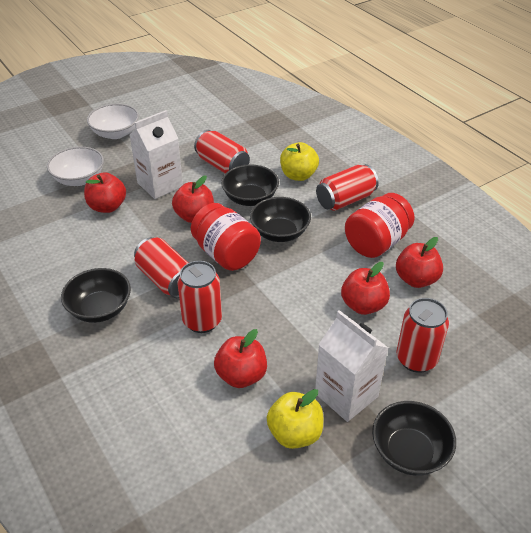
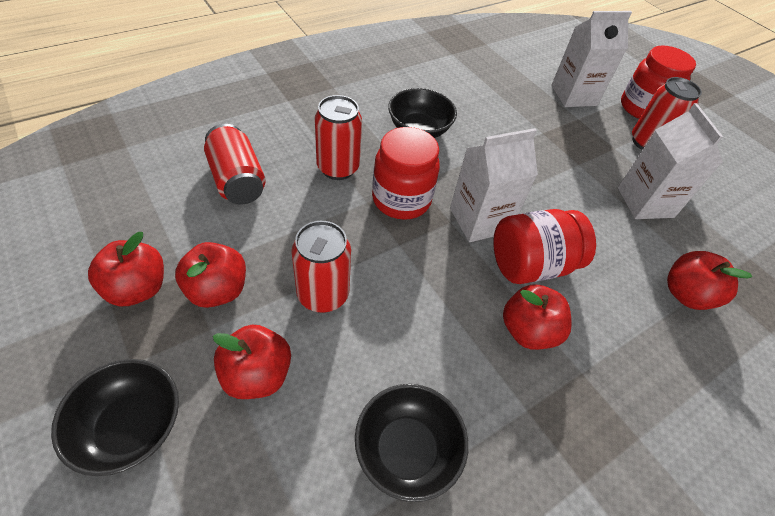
black bowl: [61,268,131,323] [221,164,279,206] [250,197,311,242] [372,401,456,476] = 4 -> [51,359,179,476] [355,384,468,502] [388,88,457,138] = 3
red can: [134,237,188,298] [178,261,222,333] [194,130,250,173] [316,164,379,211] [396,298,449,373] = 5 -> [204,124,266,205] [291,221,351,313] [315,95,362,180] [632,77,702,150] = 4
red jar: [191,203,261,271] [345,193,415,258] = 2 -> [372,127,440,220] [493,209,596,284] [621,46,696,119] = 3
white bowl: [47,147,104,186] [87,104,139,139] = 2 -> none = 0
white carton: [130,110,183,199] [315,310,388,422] = 2 -> [450,128,538,242] [551,11,632,107] [618,103,723,219] = 3
yellow apple: [267,389,323,449] [280,142,319,181] = 2 -> none = 0

